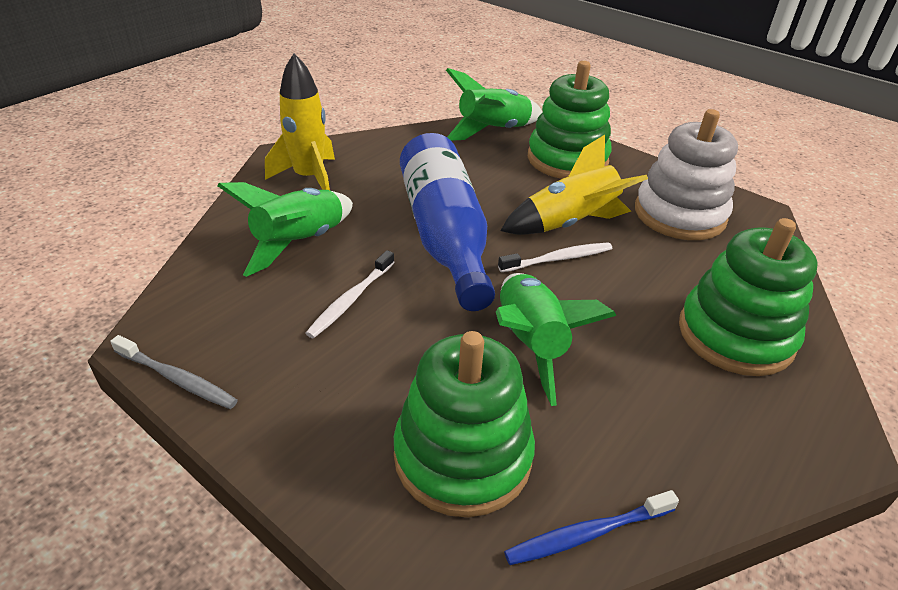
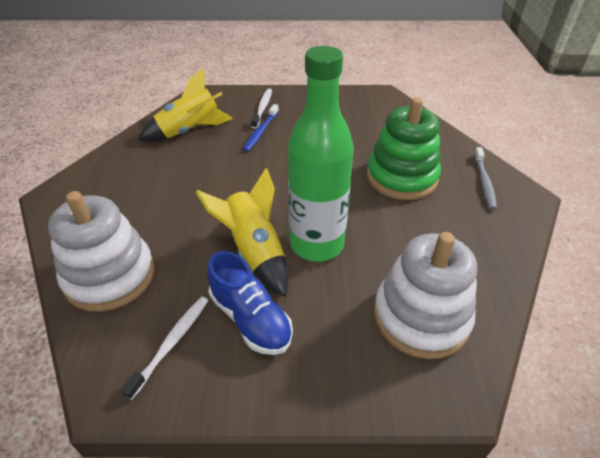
blue bottle: [400,133,495,311] = 1 -> none = 0
blue shoe: none = 0 -> [207,251,293,355] = 1
green bottle: none = 0 -> [288,46,354,261] = 1
green rocket: [218,182,353,277] [446,68,543,141] [496,273,617,406] = 3 -> none = 0
green stacking toy: [394,331,535,517] [528,61,612,179] [679,218,818,376] = 3 -> [367,97,441,200] = 1
white stacking toy: [635,109,738,240] = 1 -> [48,191,154,312] [374,232,477,359] = 2

